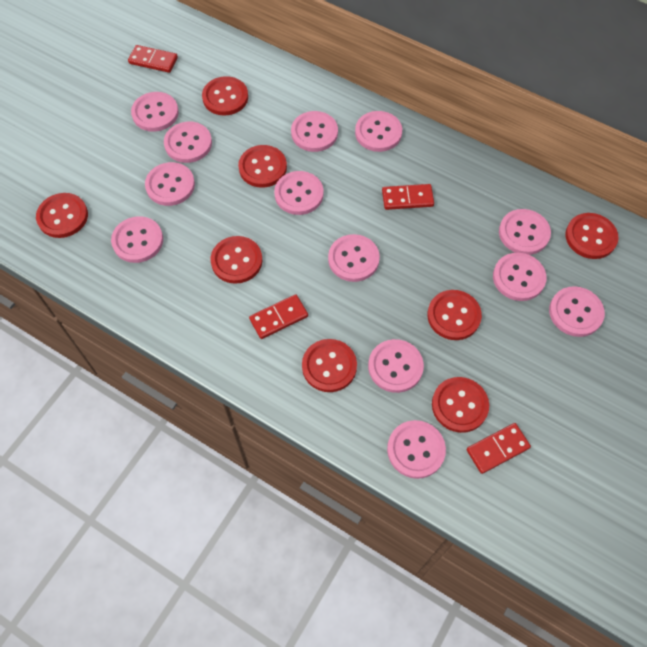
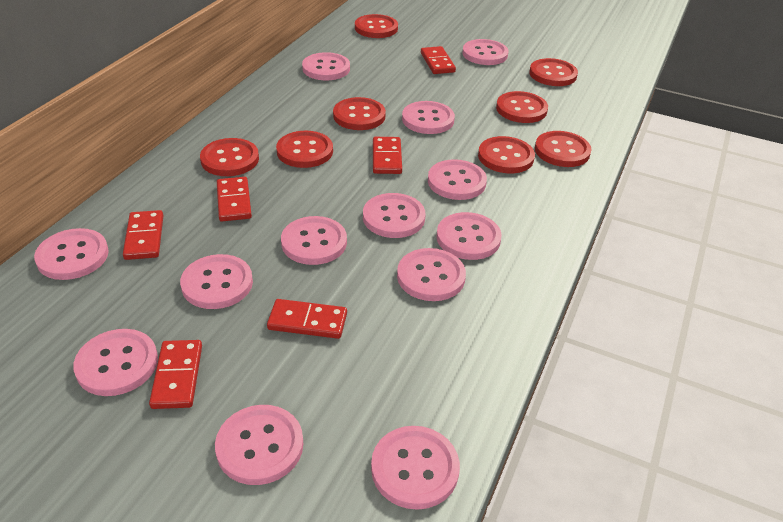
red domino: [128,45,178,73] [249,294,308,339] [382,184,434,210] [466,423,531,474] = 4 -> [123,210,164,260] [149,340,202,409] [217,177,252,222] [267,299,347,339] [373,137,402,174] [421,46,456,74] = 6

